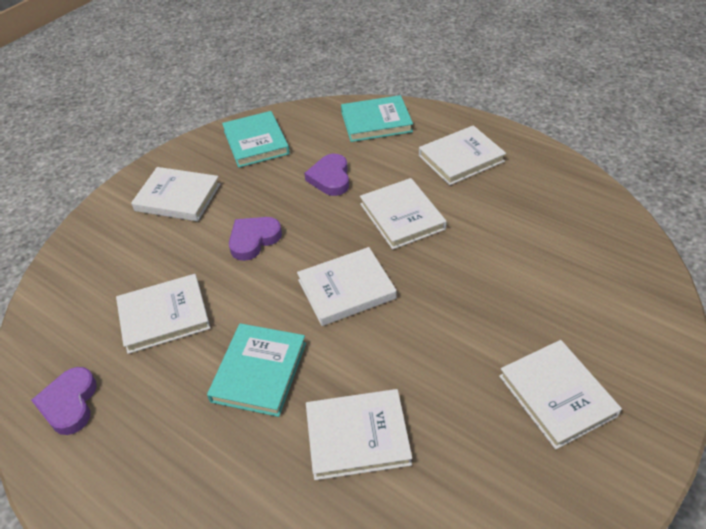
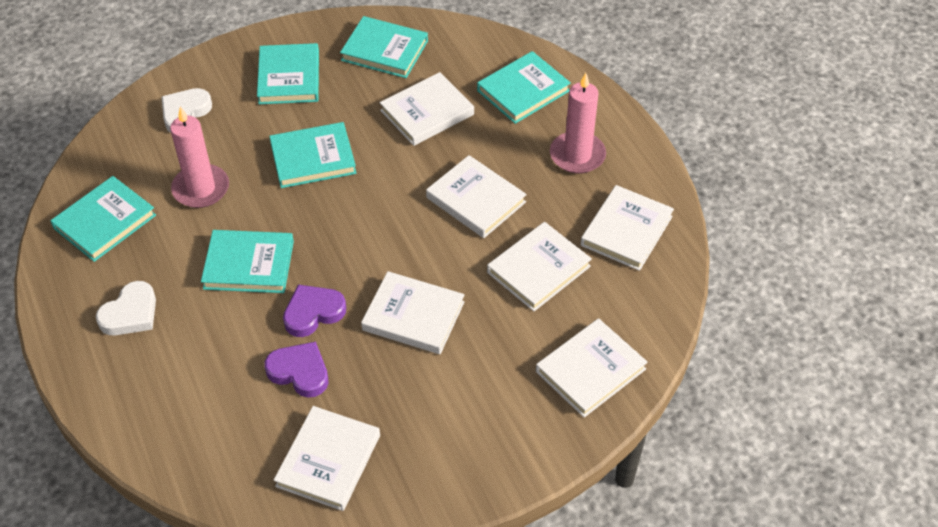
pink candle: none = 0 -> [170,107,229,208] [550,73,606,174] = 2
purple heart: [31,367,97,435] [229,217,282,261] [304,154,349,196] = 3 -> [265,342,329,398] [283,284,346,337] = 2
turquoise book: [207,323,306,417] [222,111,290,168] [341,95,413,142] = 3 -> [50,176,156,262] [201,230,294,293] [257,43,319,104] [269,122,356,188] [340,16,428,78] [477,51,571,124] = 6
white heart: none = 0 -> [96,281,156,336] [161,88,212,133] = 2

